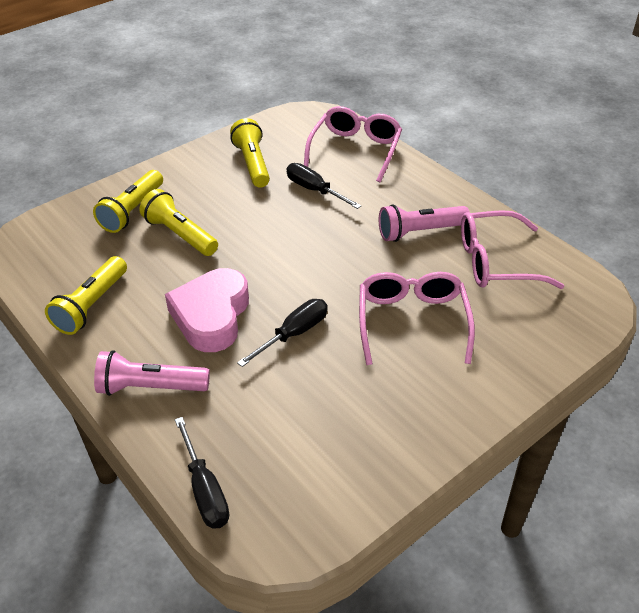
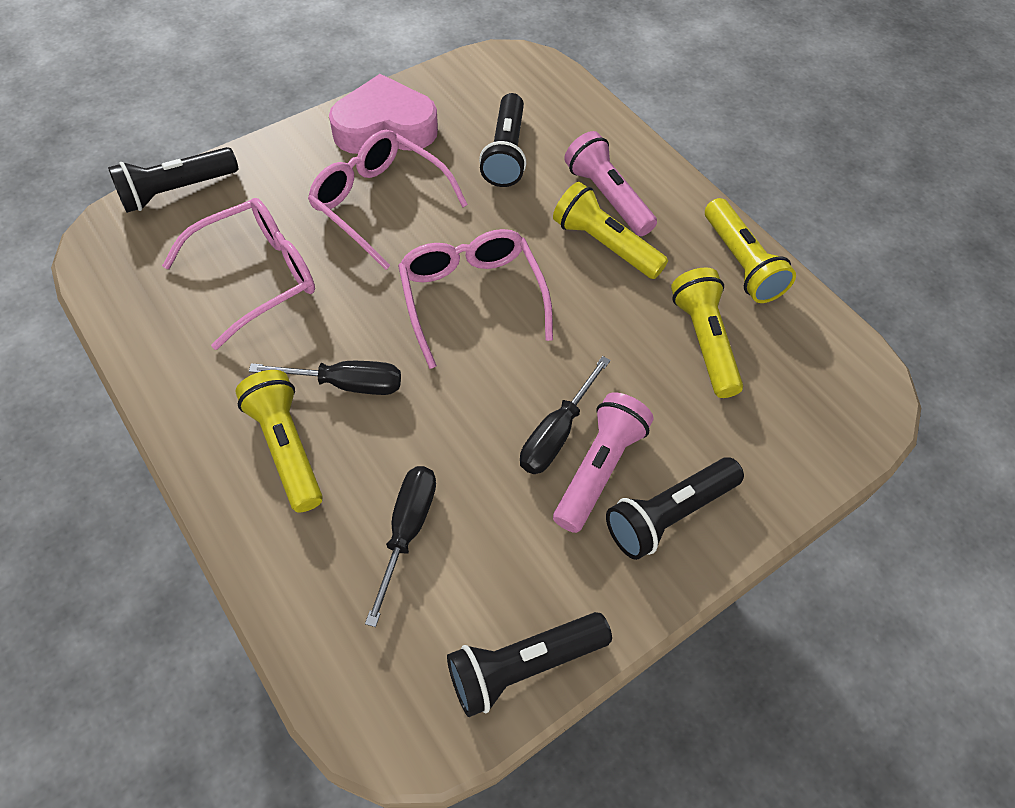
black flashlight: none = 0 -> [108,147,238,213] [447,612,612,717] [479,93,526,187] [606,457,744,560] = 4

